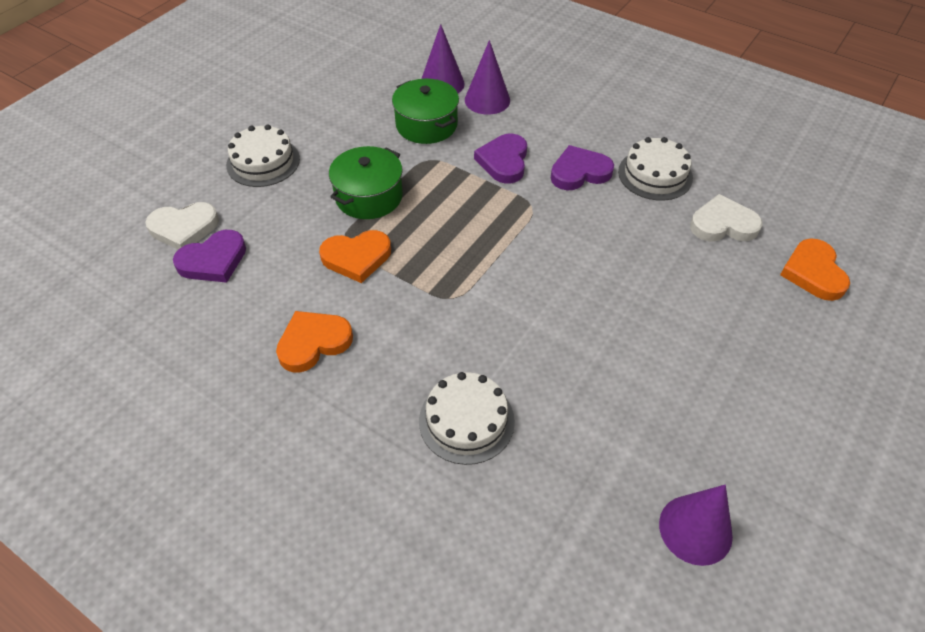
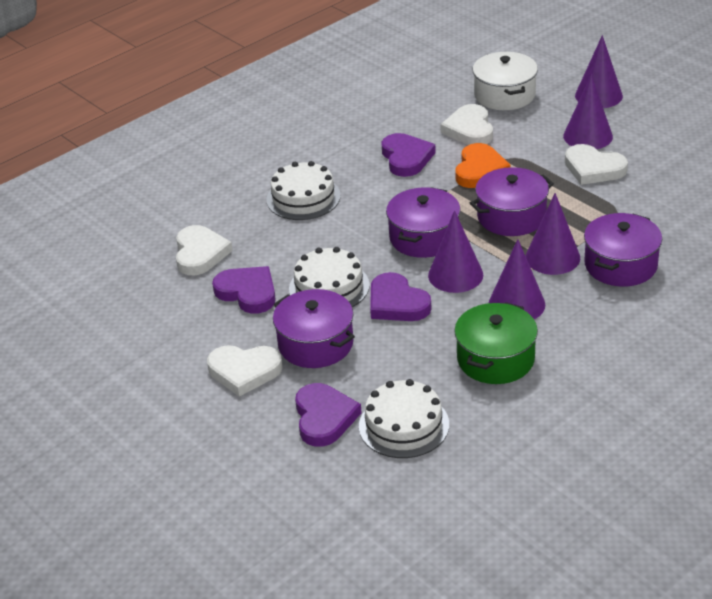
green pot: [329,146,403,219] [392,79,459,144] = 2 -> [454,302,538,384] = 1
orange heart: [276,311,353,373] [319,230,391,283] [780,239,850,301] = 3 -> [455,143,510,188] = 1
purple cone: [421,24,465,93] [465,40,510,115] [659,485,733,566] = 3 -> [428,210,483,293] [489,239,545,319] [526,193,580,275] [563,75,613,149] [575,35,623,108] = 5
purple heart: [173,230,246,283] [474,133,527,184] [551,145,614,190] = 3 -> [212,266,276,314] [295,383,362,447] [370,272,432,321] [381,133,436,177] = 4
purple pot: none = 0 -> [273,289,355,368] [386,187,460,258] [470,167,554,236] [584,213,662,286] = 4
white heart: [145,202,219,249] [690,194,763,242] = 2 -> [176,225,233,275] [207,345,283,397] [440,104,493,145] [565,144,628,185] = 4
white pot: none = 0 -> [473,52,538,110] = 1

